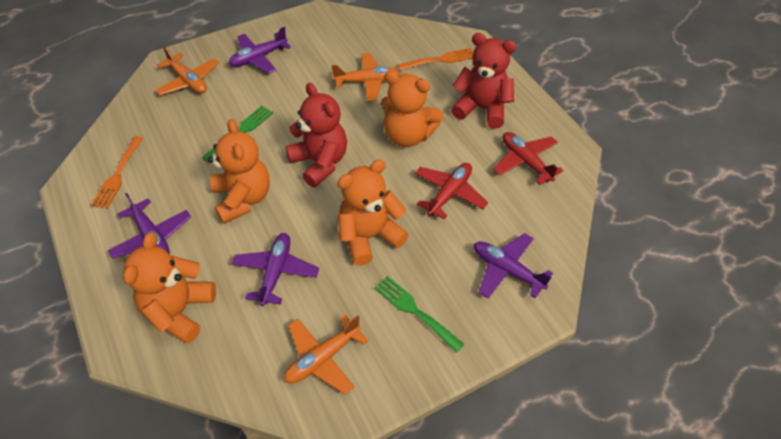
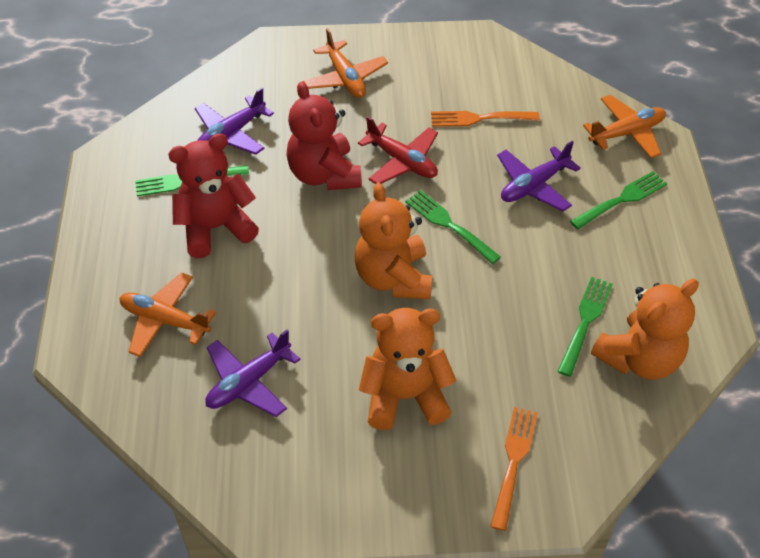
green fork: [202,106,273,163] [374,276,464,353] = 2 -> [135,165,249,197] [405,190,501,264] [557,277,613,377] [570,171,667,230] = 4
orange teddy bear: [123,233,216,344] [208,119,270,224] [337,159,409,266] [381,71,443,147] = 4 -> [355,183,432,299] [359,308,456,430] [591,279,699,380] = 3
purple plane: [108,193,191,258] [229,27,291,74] [232,233,319,306] [474,233,553,299] = 4 -> [195,87,274,155] [205,329,300,417] [497,141,581,211] = 3
red plane: [415,163,488,219] [493,132,564,185] = 2 -> [358,116,438,184] = 1

